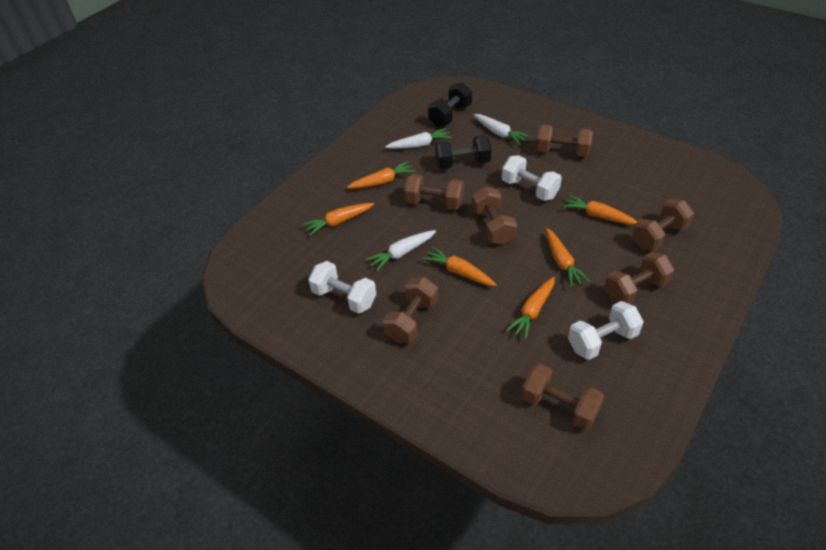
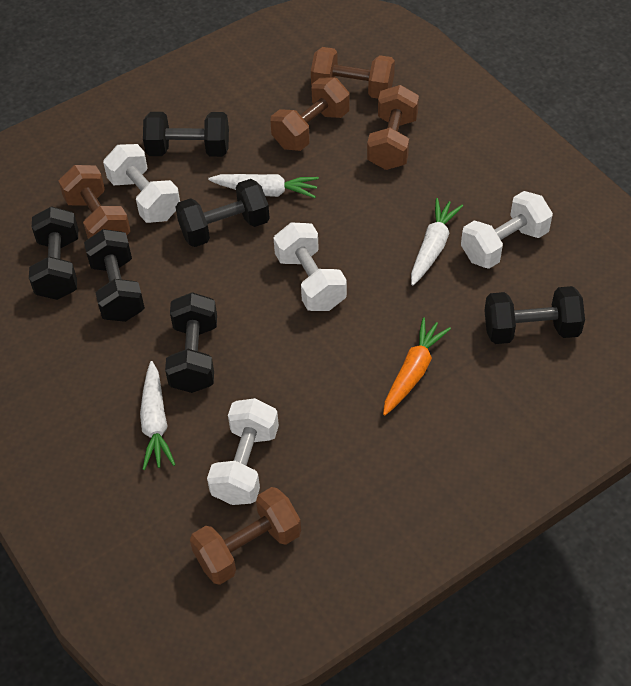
black dumbbell: [428,82,472,127] [435,135,492,169] = 2 -> [29,206,78,300] [84,229,145,322] [143,112,229,157] [165,292,217,393] [176,179,270,247] [484,286,585,344] = 6
brown dumbbell: [383,277,438,343] [404,174,464,210] [472,187,517,245] [521,364,604,430] [536,124,593,157] [604,252,674,304] [632,199,694,251] = 7 -> [59,165,131,239] [190,487,301,585] [270,77,350,151] [311,47,395,99] [367,85,419,170] = 5
orange carrot: [302,203,374,236] [347,161,416,189] [422,246,497,286] [506,277,555,339] [546,228,590,287] [562,195,637,225] = 6 -> [383,317,451,415] = 1
white dumbbell: [308,261,377,314] [502,155,562,201] [568,301,644,360] = 3 -> [103,144,180,223] [207,398,279,505] [274,222,347,311] [461,191,553,269] = 4

